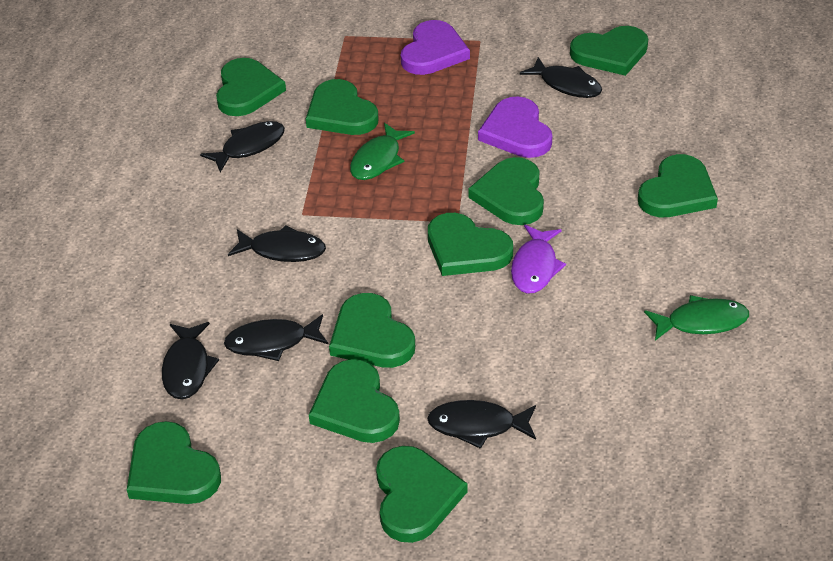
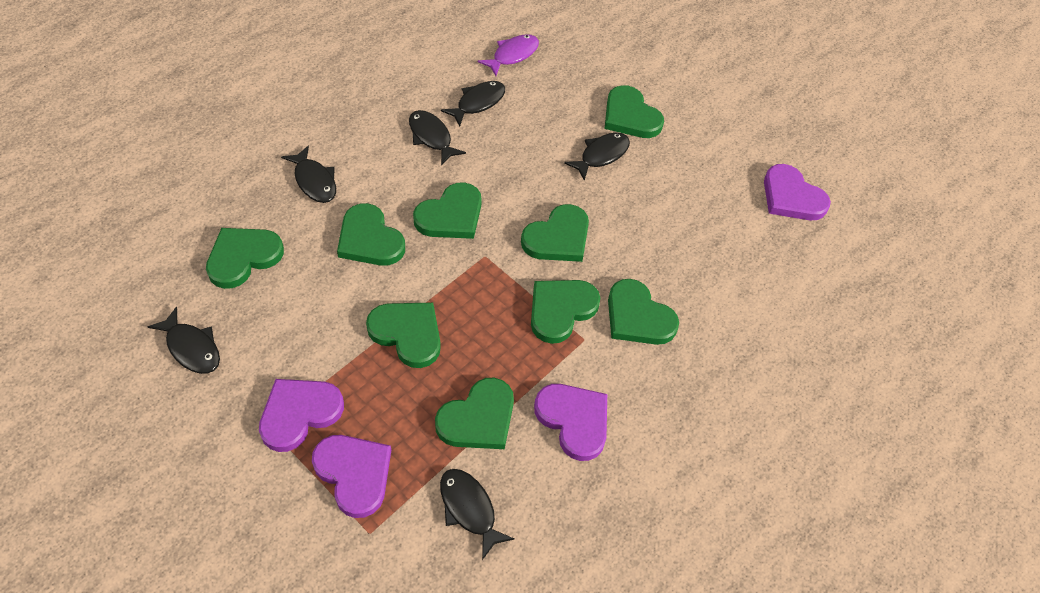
green fish: [350,123,415,180] [644,295,749,341] = 2 -> none = 0
green heart: [127,421,221,504] [216,58,286,116] [306,79,379,135] [309,359,400,443] [329,293,415,368] [376,446,467,543] [428,213,513,276] [468,157,544,225] [570,26,648,76] [638,154,718,217] = 10 -> [206,228,284,289] [337,203,405,266] [366,302,441,368] [413,182,482,239] [435,378,514,449] [521,204,589,262] [531,280,600,344] [605,85,664,138] [608,279,679,345] = 9
purple heart: [401,20,470,75] [478,96,552,158] = 2 -> [259,379,344,452] [312,435,391,518] [534,384,607,461] [764,164,831,220] = 4

